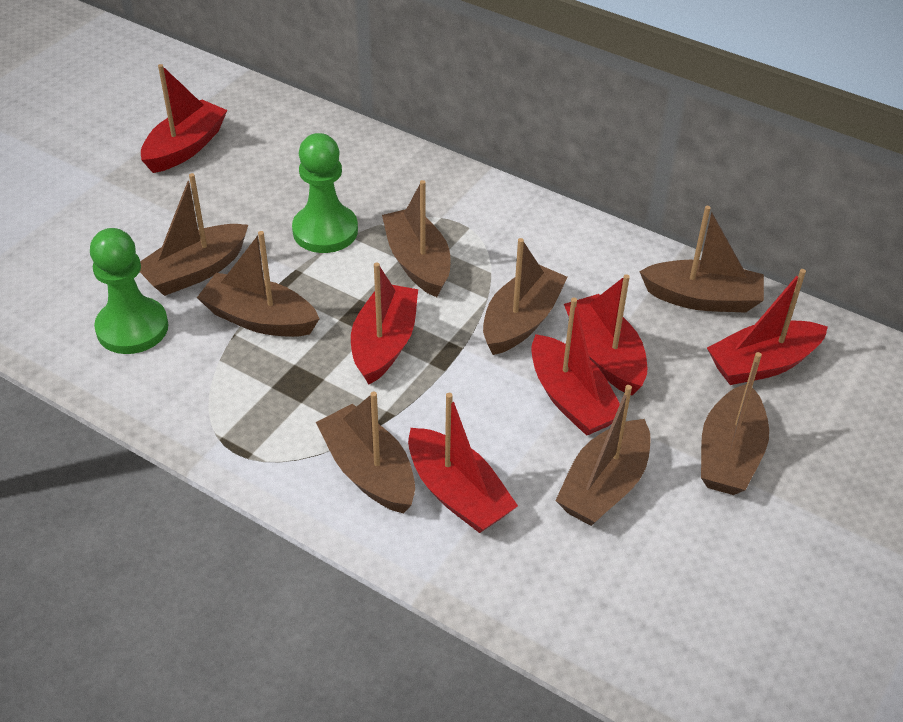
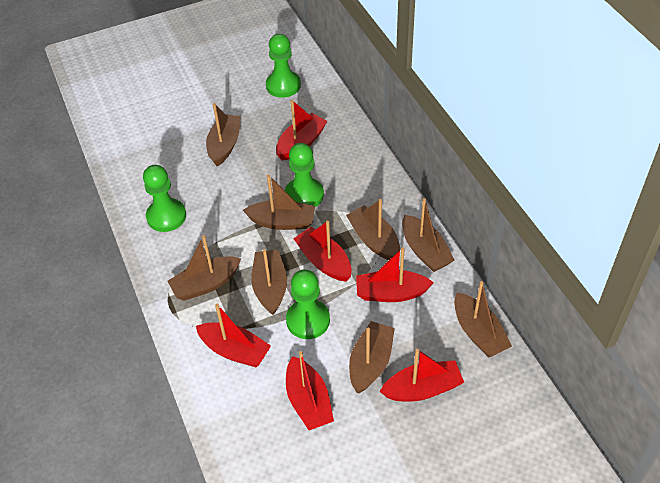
green pawn: [90,228,168,354] [292,133,358,253] = 2 -> [143,165,186,232] [266,34,301,98] [285,143,324,207] [286,269,330,339] = 4

